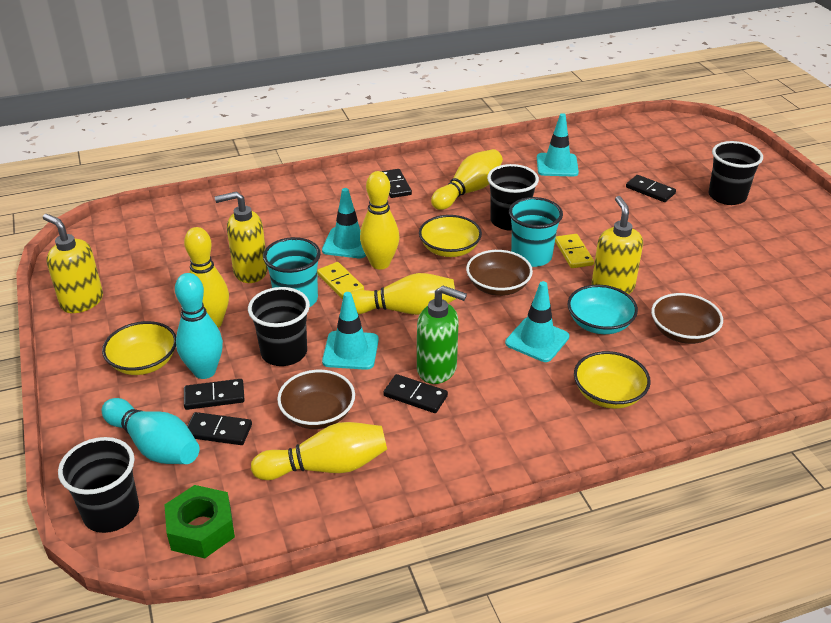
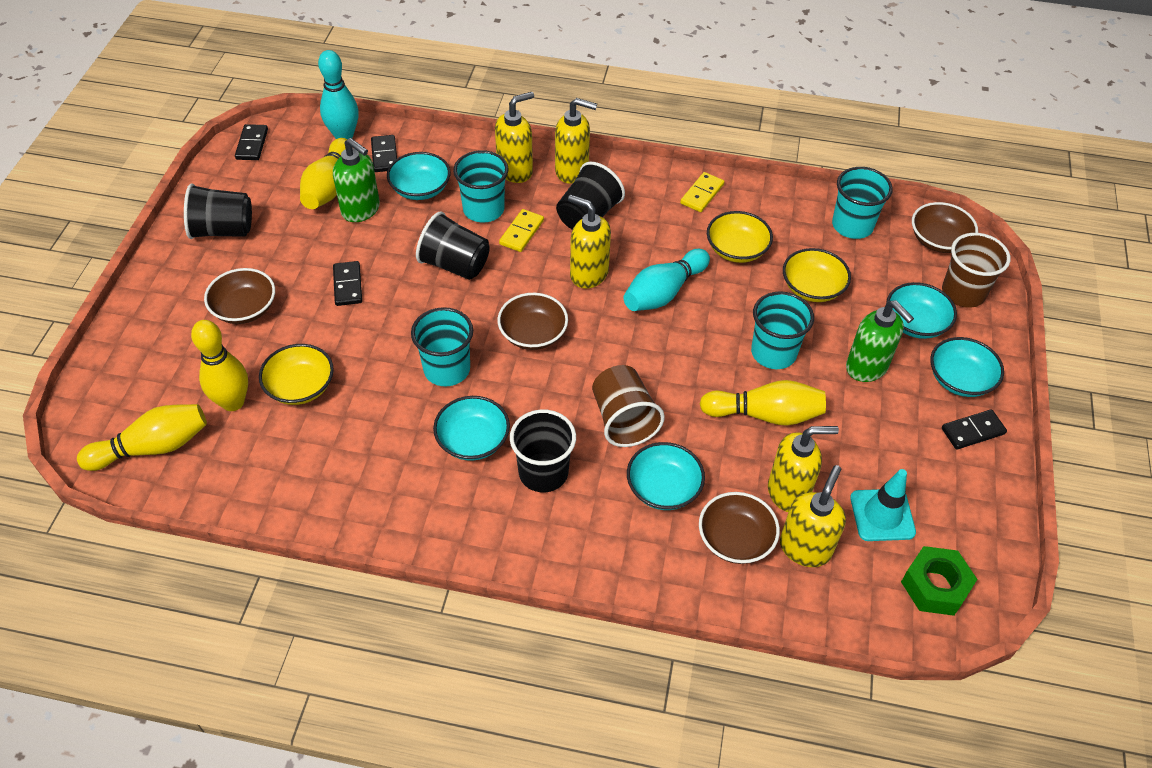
black domino: [184,379,244,410] [187,412,252,445] [381,169,412,198] [383,374,448,413] [626,175,676,202] = 5 -> [235,124,268,160] [333,261,362,306] [371,135,397,172] [942,409,1007,450] = 4
brown bowl: [277,370,355,429] [466,250,533,296] [651,293,723,344] = 3 -> [204,268,275,324] [497,293,568,350] [699,492,780,564] [912,202,978,253] = 4
brown cup: none = 0 -> [592,365,665,447] [942,233,1010,308] = 2
green soap dispenser: [417,286,467,384] = 1 -> [333,138,380,222] [846,300,914,382] = 2
turquoise bowl: [568,285,638,334] = 1 -> [387,152,450,200] [433,396,510,461] [627,442,705,510] [886,282,957,339] [930,337,1004,397] = 5
turquoise cup: [263,237,321,308] [509,197,563,267] = 2 -> [411,307,473,386] [453,150,509,222] [751,291,814,369] [832,167,893,239] = 4
turquoise traffic cone: [322,188,366,258] [322,292,379,370] [505,281,569,362] [537,113,579,176] = 4 -> [850,469,916,541] = 1
yellow bowling pin: [184,227,229,328] [251,422,387,480] [351,273,456,315] [360,171,399,269] [431,149,503,210] = 5 -> [77,404,207,471] [191,320,248,411] [300,138,348,209] [700,380,826,426] = 4
yellow soap dispenser: [43,214,103,313] [215,191,268,283] [592,196,643,294] = 3 -> [495,92,534,183] [555,98,597,184] [568,195,611,289] [768,426,839,512] [780,465,846,567] = 5

